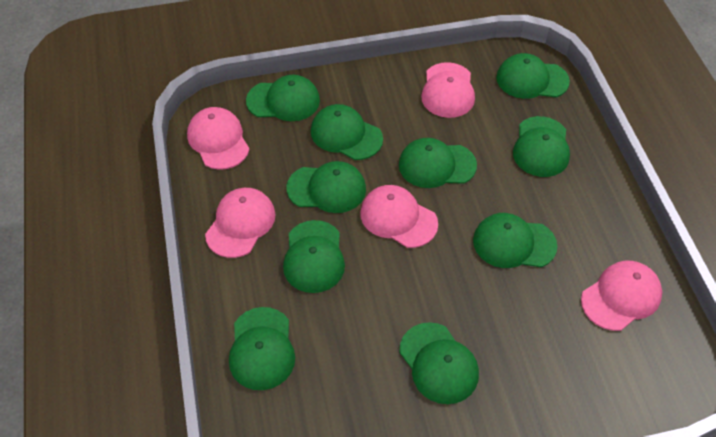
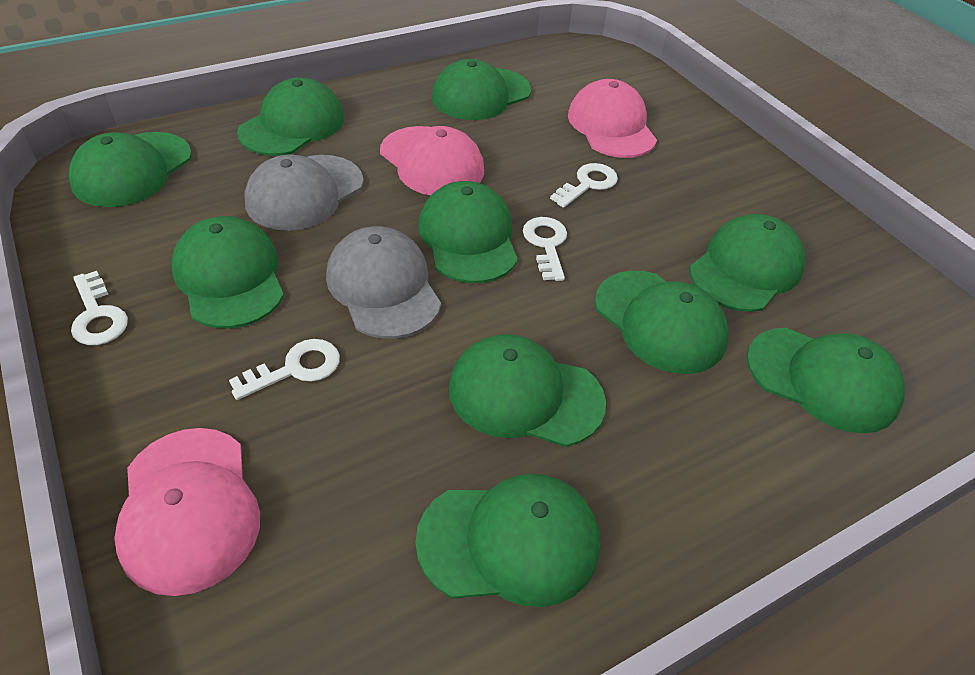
grey cap: none = 0 -> [244,154,364,231] [326,226,441,339] = 2
pink cap: [187,107,249,170] [205,188,275,258] [360,185,438,248] [421,62,475,118] [581,261,662,331] = 5 -> [114,428,260,596] [380,126,484,195] [568,79,657,158] = 3
white key: none = 0 -> [71,271,128,345] [229,339,340,400] [523,217,567,281] [550,163,618,208] = 4

